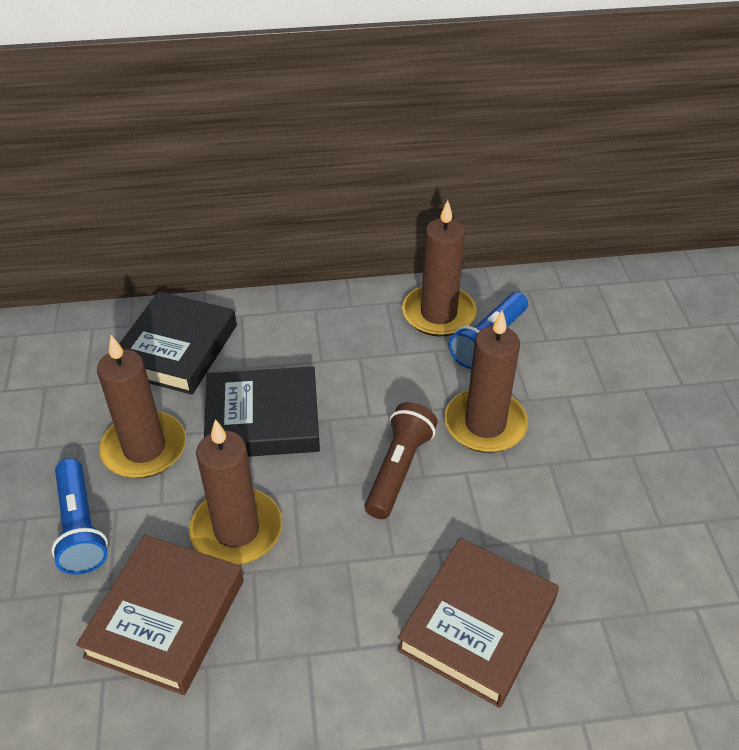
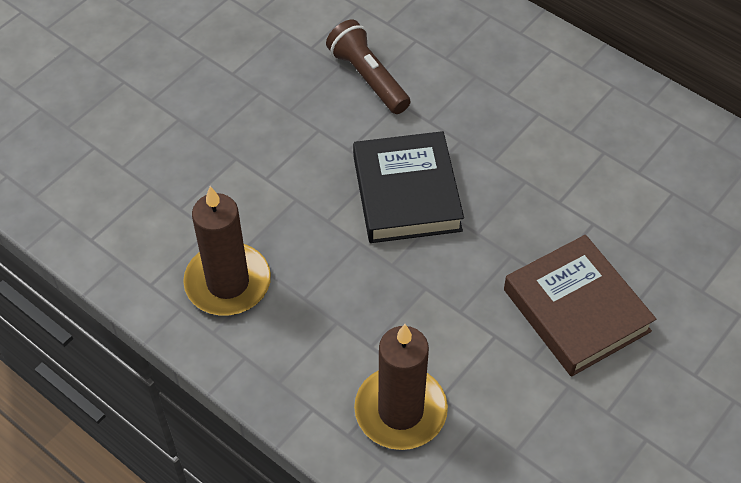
black book: [119,292,237,395] [204,366,320,457] = 2 -> [353,131,464,243] = 1
blue flashlight: [52,458,108,575] [448,292,528,369] = 2 -> none = 0
brown book: [76,535,244,695] [397,537,559,708] = 2 -> [504,235,656,377] = 1
brown candle: [97,335,186,478] [189,419,282,565] [402,200,477,337] [444,310,528,453] = 4 -> [183,186,271,315] [354,324,448,450] = 2

